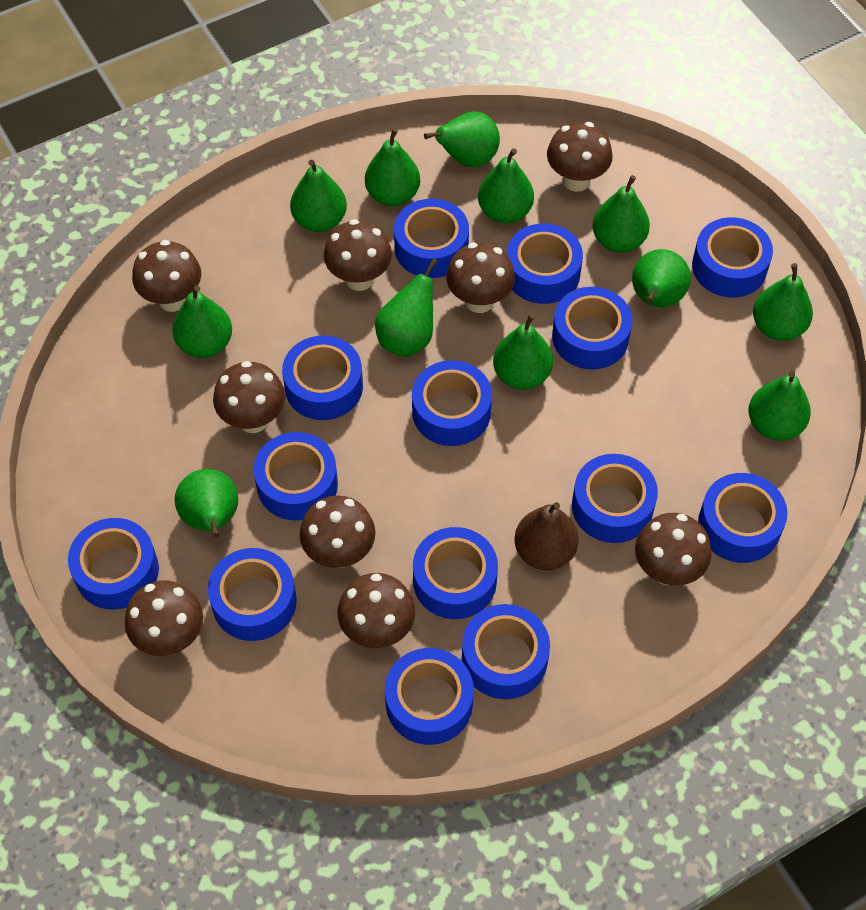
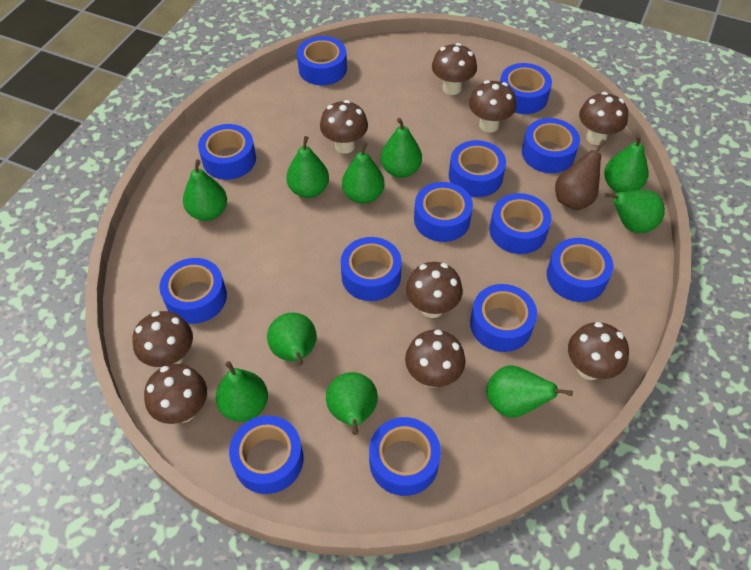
blue tape: [68,518,159,610] [208,548,297,641] [254,432,338,521] [282,336,363,420] [385,648,474,745] [394,199,469,278] [412,360,492,446] [413,527,498,619] [462,604,550,699] [507,223,583,304] [552,287,632,370] [572,454,658,543] [692,217,773,298] [698,473,787,563] = 14 -> [160,258,227,324] [198,124,256,180] [229,415,303,494] [297,36,347,85] [341,237,402,301] [369,417,441,496] [414,182,473,242] [449,140,506,197] [470,284,537,352] [489,193,551,254] [500,63,552,114] [522,118,580,173] [547,238,613,302] = 13
green pear: [172,286,232,358] [175,469,238,538] [290,160,347,232] [365,128,420,206] [375,258,438,357] [424,111,500,168] [478,148,534,224] [493,314,553,390] [592,175,650,253] [632,249,691,307] [748,371,811,441] [753,263,813,341] = 12 -> [183,160,227,221] [216,361,268,422] [267,313,317,366] [286,136,329,198] [326,372,378,435] [342,142,384,204] [381,118,422,178] [486,366,573,418] [604,134,648,193] [605,190,665,233] = 10

